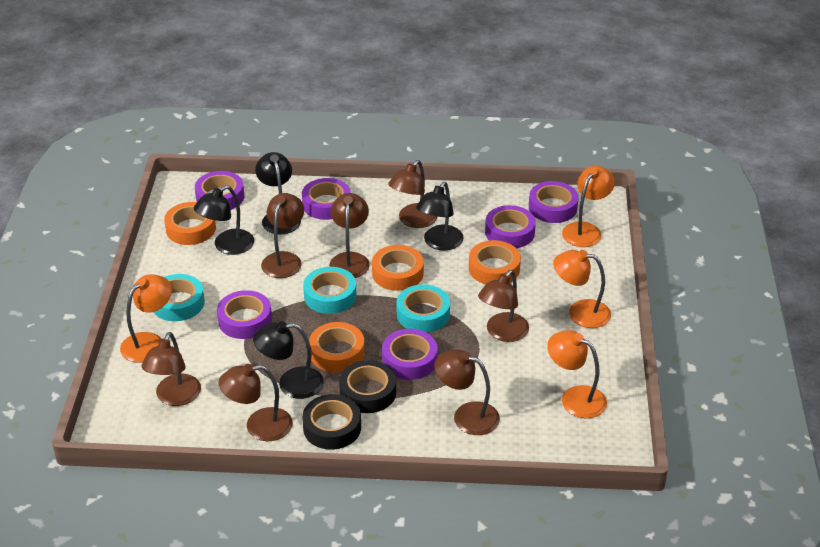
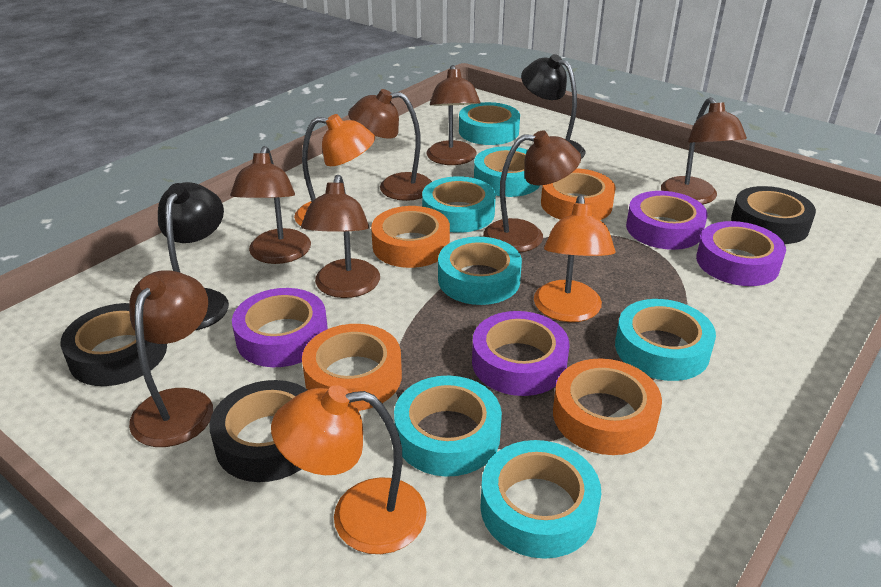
black lamp: [194,185,254,255] [253,321,324,399] [255,152,301,235] [416,182,463,250] = 4 -> [158,182,229,330] [521,54,586,159] = 2
black tape: [302,394,361,450] [339,360,396,413] = 2 -> [60,303,167,386] [210,380,307,482] [731,186,816,244] = 3
orange lamp: [120,274,172,363] [547,330,607,418] [553,250,611,328] [562,166,615,247] = 4 -> [271,385,426,554] [294,114,375,226] [534,195,615,322] = 3
purple tape: [195,171,244,210] [217,290,272,339] [302,178,351,220] [382,329,438,380] [485,205,536,248] [529,181,579,223] = 6 -> [232,288,328,367] [472,311,570,396] [626,191,708,250] [696,221,786,286] = 4
turquoise tape: [153,274,205,321] [303,267,357,314] [397,284,450,333] = 3 -> [394,376,502,477] [422,176,496,233] [438,237,522,305] [459,102,520,145] [474,146,540,197] [480,440,601,559] [615,299,716,381] = 7

